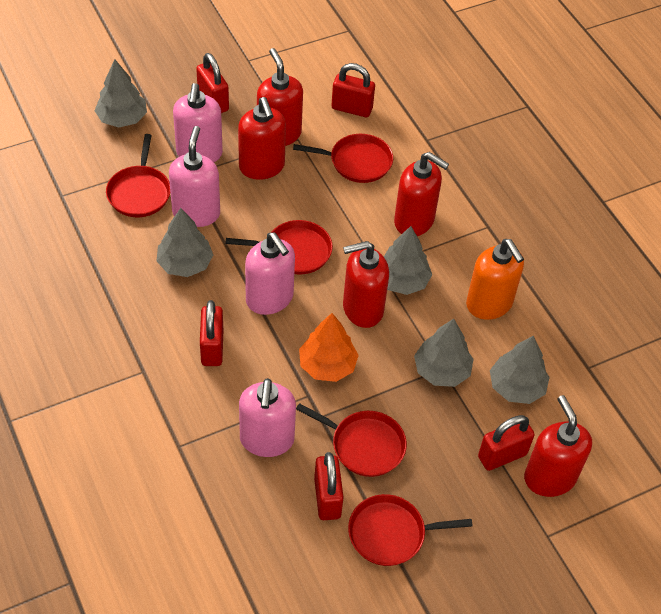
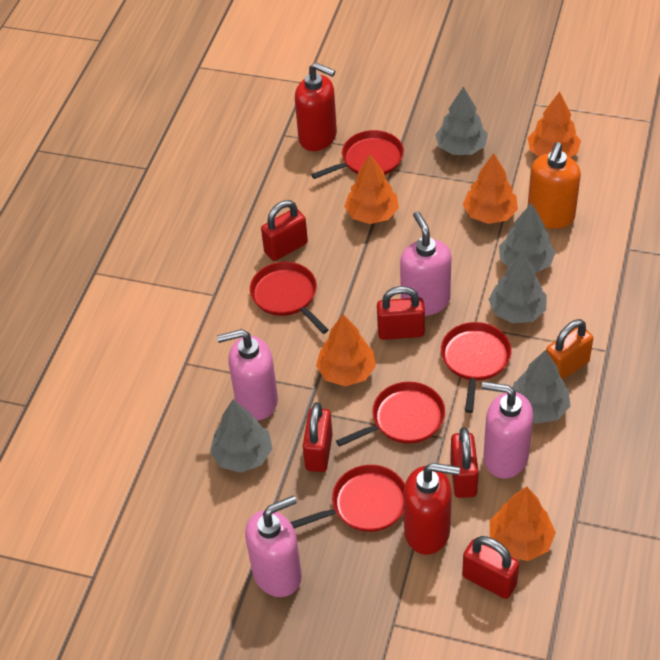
orange padlock: none = 0 -> [546,319,593,380] = 1
orange tree: [299,313,359,382] = 1 -> [316,314,376,386] [344,154,399,224] [463,153,518,224] [490,487,556,561] [528,92,581,157] = 5
red soap dispenser: [238,97,286,180] [257,48,303,146] [343,241,389,328] [394,152,449,236] [524,395,592,497] = 5 -> [295,62,337,151] [404,463,460,555] = 2

